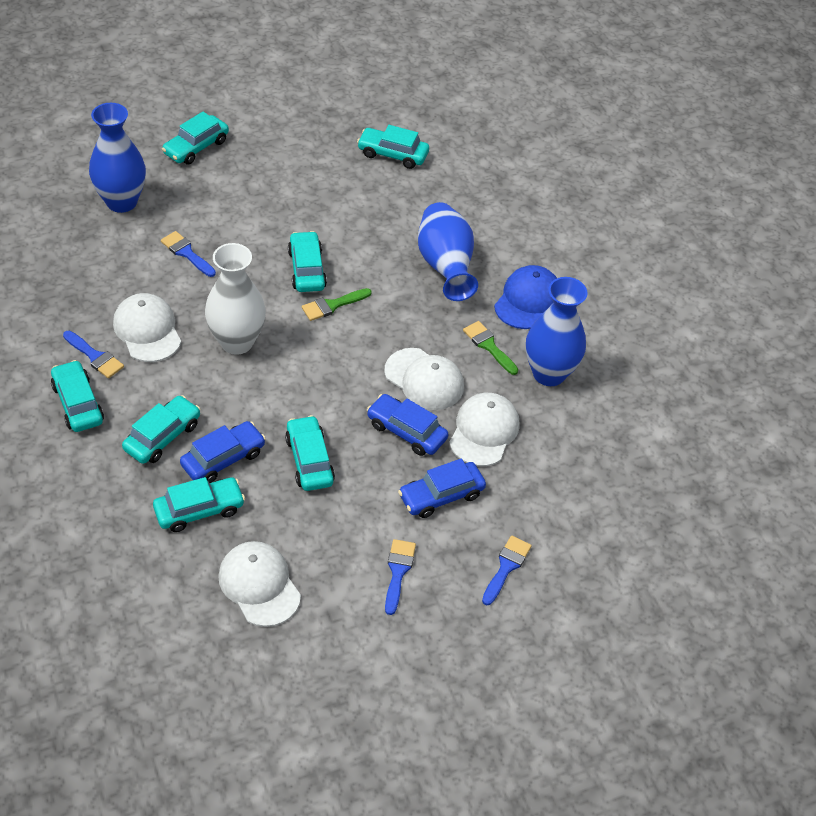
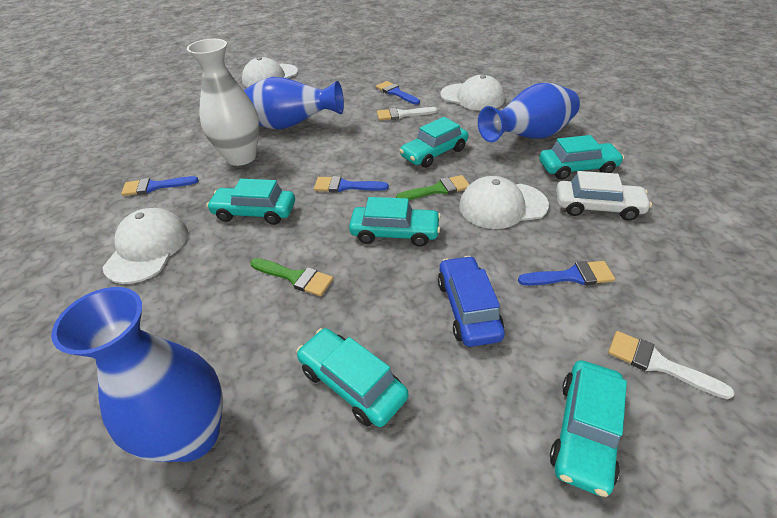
blue cap: [494,265,557,329] = 1 -> none = 0
blue car: [180,421,266,483] [367,394,448,456] [398,458,486,518] = 3 -> [438,256,505,347] = 1
turquoise car: [51,360,104,432] [122,395,200,464] [153,477,245,532] [162,112,229,165] [285,415,335,491] [288,231,327,292] [357,125,429,169] = 7 -> [206,179,295,225] [296,328,408,427] [349,197,441,247] [399,117,468,168] [539,135,624,180] [550,360,627,497] = 6
white brush: none = 0 -> [377,107,437,121] [608,331,735,399] = 2
white car: none = 0 -> [556,171,652,221] = 1

